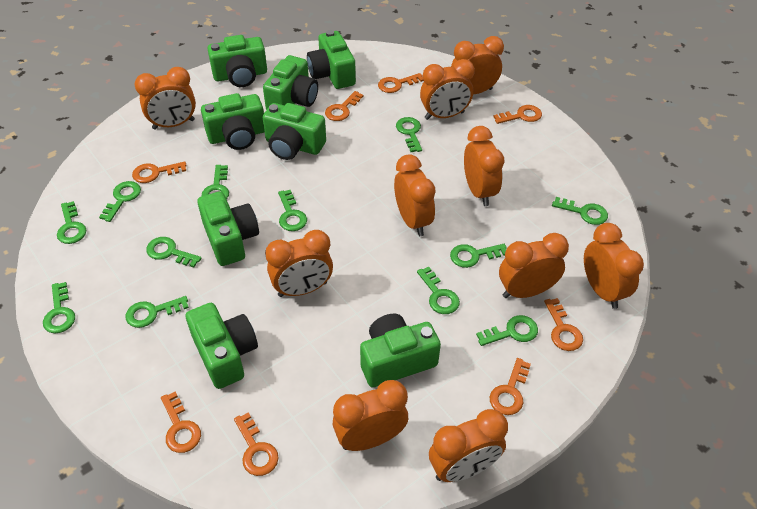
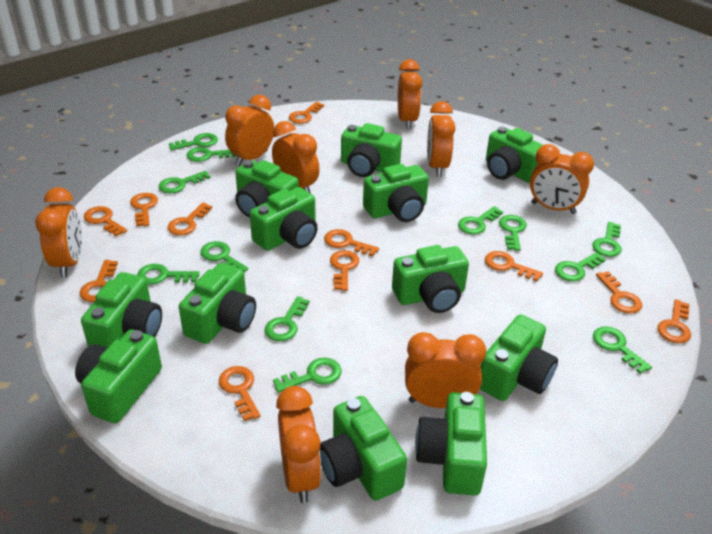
green camera: [186,303,258,389] [197,191,259,266] [201,93,264,150] [207,35,267,87] [263,55,318,110] [263,103,326,160] [307,30,356,89] [360,313,441,387] = 8 -> [75,330,162,423] [81,272,162,348] [179,263,256,344] [235,160,299,217] [250,187,318,251] [320,396,407,501] [341,123,402,177] [363,164,429,222] [392,245,469,313] [415,392,487,496] [480,315,558,401] [486,127,543,183] = 12
orange clock: [135,67,196,130] [265,230,333,297] [333,380,408,451] [394,154,436,236] [420,59,475,120] [429,409,508,482] [451,36,504,94] [464,126,504,206] [499,233,569,298] [584,223,644,309] = 10 -> [35,187,82,277] [225,94,274,166] [272,121,320,194] [276,386,322,503] [398,59,422,129] [405,332,486,408] [427,101,456,177] [530,144,594,214] = 8
orange key: [132,161,187,183] [161,392,201,453] [234,412,279,476] [325,91,363,121] [378,73,424,93] [490,358,531,415] [493,105,542,124] [544,298,583,351] = 8 -> [79,260,118,302] [84,206,127,237] [130,193,158,226] [167,202,212,236] [219,366,260,421] [289,102,324,124] [324,229,379,256] [330,250,359,291] [485,251,543,281] [596,271,642,314] [657,299,691,343] = 11

